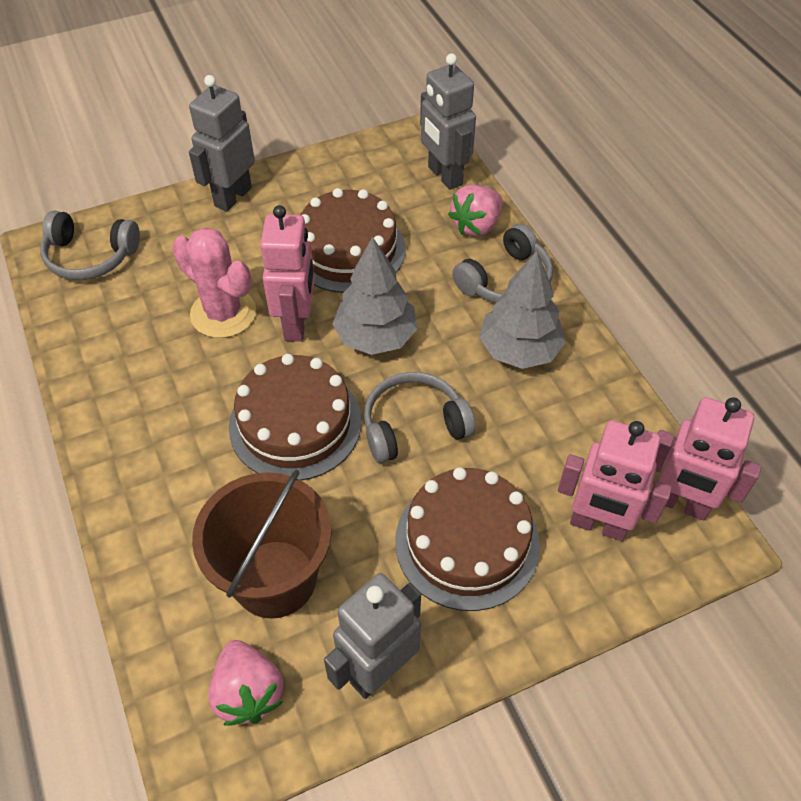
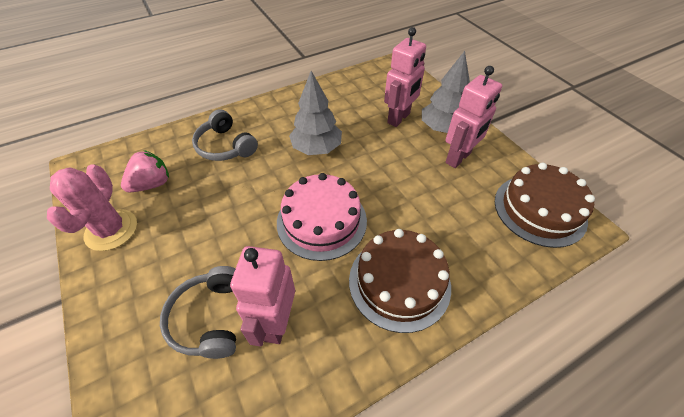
brown bucket: [192,470,331,619] = 1 -> none = 0
brown cake: [229,354,361,481] [301,188,406,293] [395,467,540,611] = 3 -> [349,229,451,333] [495,163,595,248] = 2
grey headphones: [40,211,140,280] [364,372,475,463] [452,224,553,303] = 3 -> [160,266,236,359] [192,109,258,161] = 2
grey robot: [189,75,255,212] [324,573,421,699] [420,53,476,190] = 3 -> none = 0
pink cake: none = 0 -> [277,173,367,261] = 1
pink strawberry: [208,640,283,726] [448,185,502,237] = 2 -> [121,150,169,192] = 1

